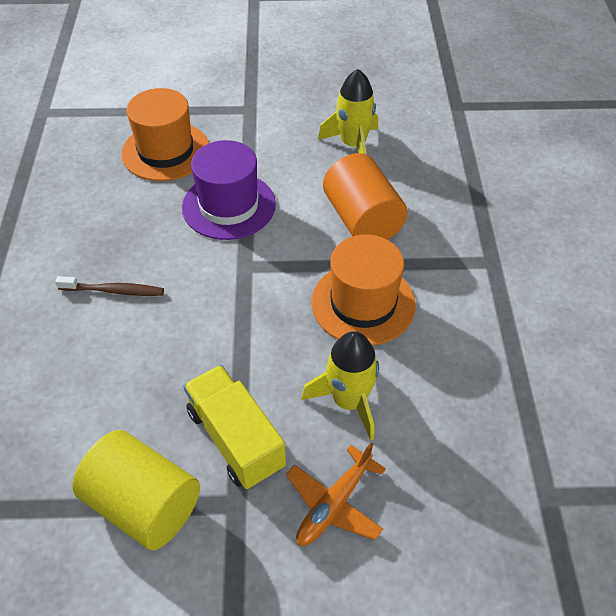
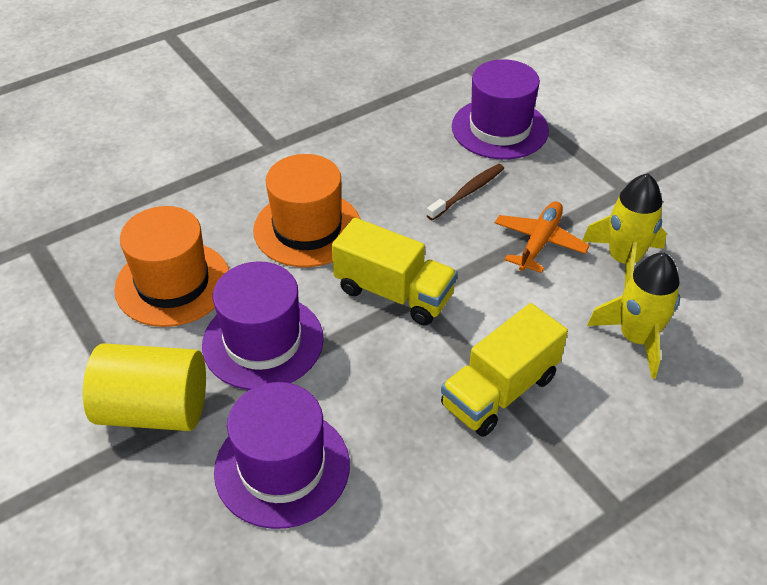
orange cylinder: [323,153,408,240] = 1 -> none = 0
purple hat: [182,140,276,240] = 1 -> [202,261,324,390] [214,382,350,529] [452,59,549,160] = 3
yellow truck: [184,365,286,489] = 1 -> [332,218,457,326] [441,303,568,437] = 2

